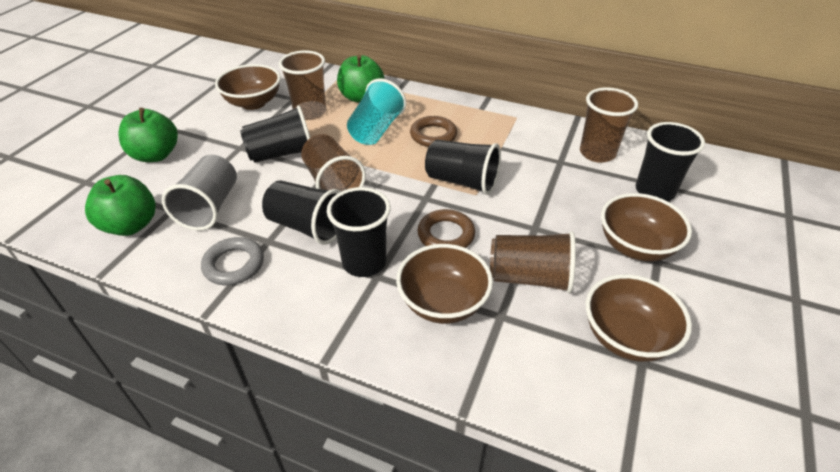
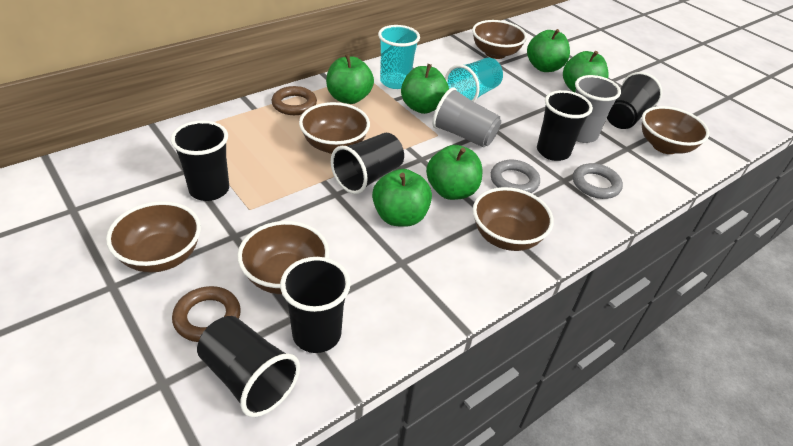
black cup: [240,105,310,163] [262,180,342,245] [327,187,391,277] [425,140,501,195] [636,122,705,201] = 5 -> [170,120,229,201] [197,316,300,417] [280,257,351,353] [331,133,404,194] [537,90,593,161] [607,72,662,129] = 6
brown bowl: [215,64,281,110] [396,244,493,324] [586,274,692,362] [601,193,692,261] = 4 -> [106,201,201,273] [237,221,329,294] [299,102,370,154] [472,20,527,59] [473,187,554,251] [642,106,709,154] = 6
brown cup: [279,50,326,120] [301,134,366,191] [490,231,576,293] [580,87,638,163] = 4 -> none = 0
green apple: [85,175,156,236] [119,108,178,162] [337,55,385,103] = 3 -> [326,54,374,104] [372,169,432,227] [401,64,449,114] [426,145,482,200] [527,29,570,72] [563,51,609,92] = 6
grey cup: [162,155,237,231] = 1 -> [432,87,501,148] [575,75,621,143] = 2
grey ring: [201,237,264,285] = 1 -> [491,160,540,193] [573,163,623,199] = 2
turquoise cup: [347,79,406,145] = 1 -> [378,25,420,89] [445,58,503,102] = 2

